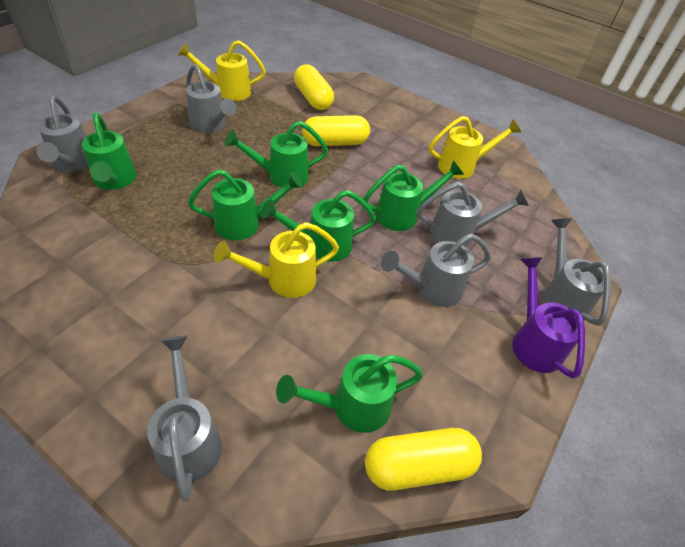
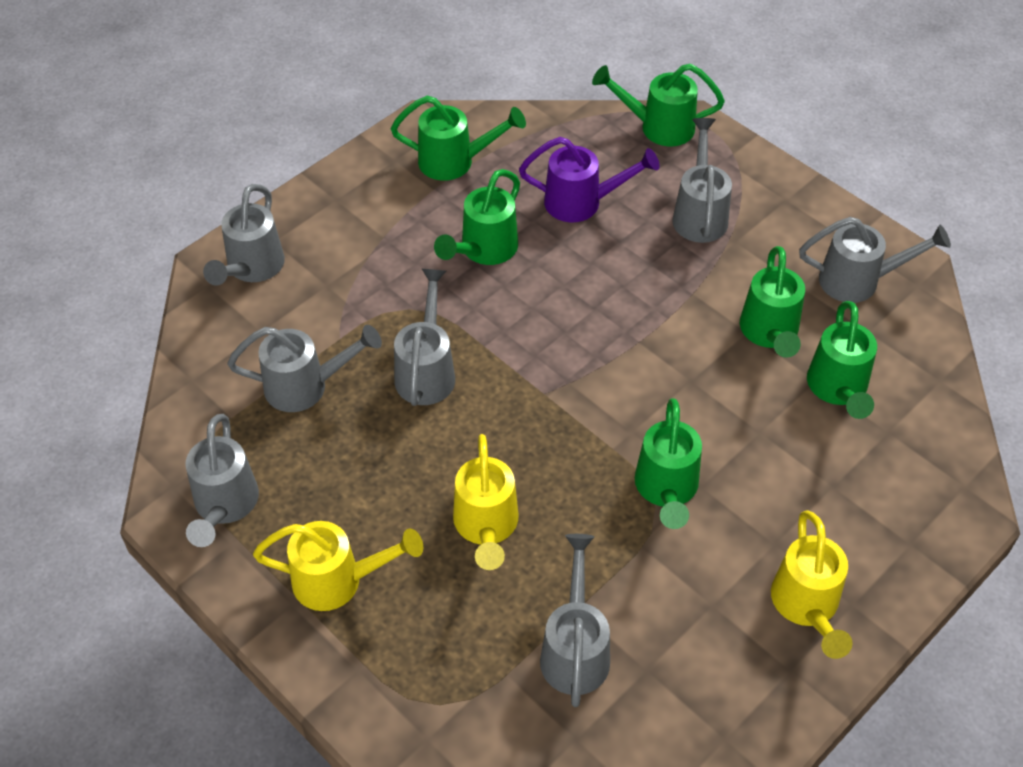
grey watering can: [37,96,88,172] [147,336,222,501] [186,64,237,133] [381,234,491,307] [417,182,529,247] [541,218,611,326] = 6 -> [186,414,259,547] [203,184,285,286] [227,325,382,412] [394,269,455,406] [540,534,610,707] [672,118,732,243] [799,217,951,303] = 7
yellow capsule: [294,64,334,110] [302,115,370,146] [365,428,482,491] = 3 -> none = 0

